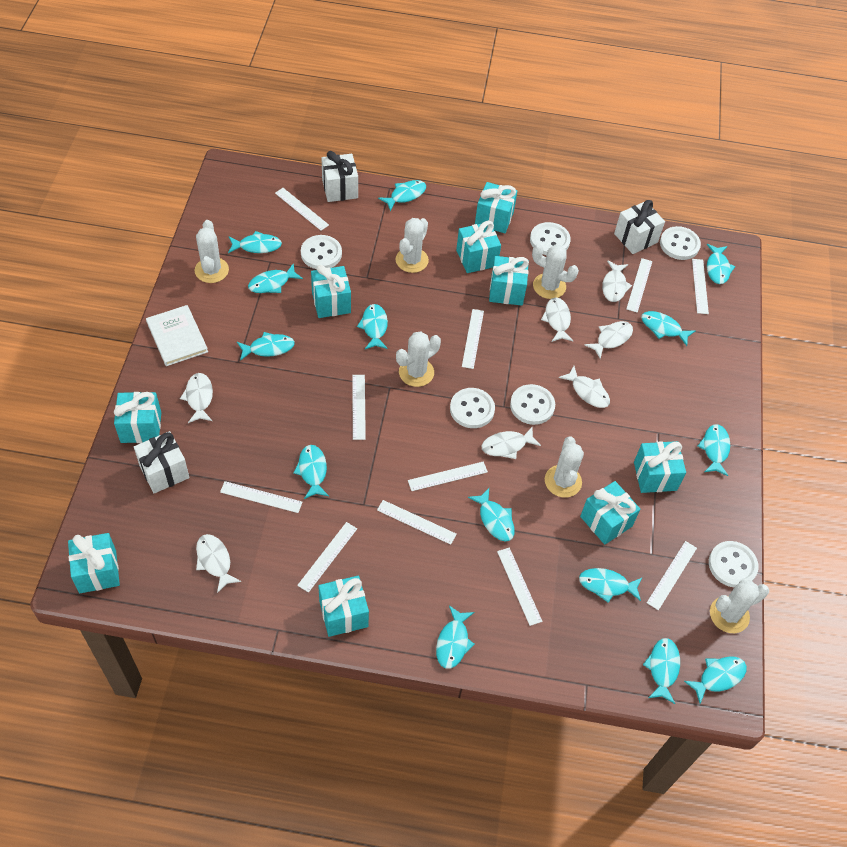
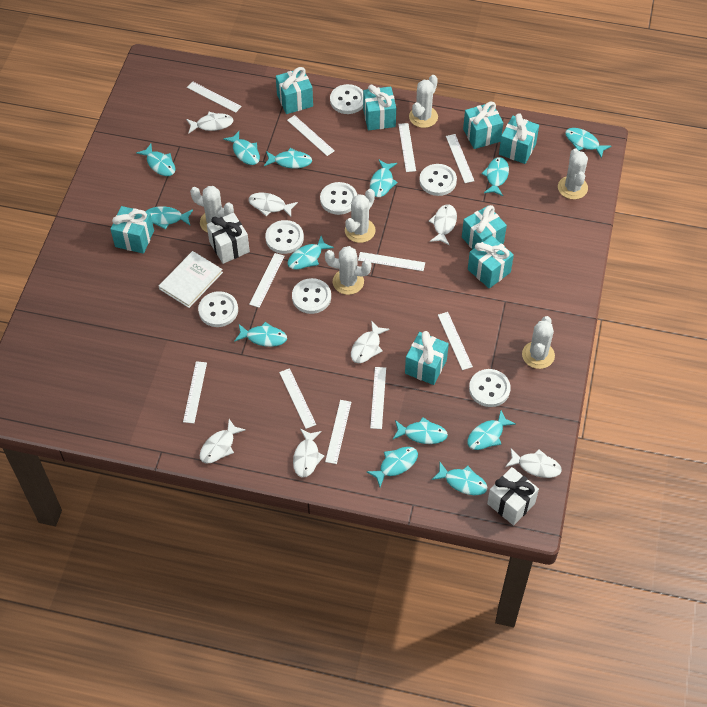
turquoise fish: [228,231,282,253] [237,332,295,361] [248,263,303,293] [293,445,329,499] [357,304,388,349] [378,180,426,211] [436,606,475,669] [468,488,515,542] [579,568,642,603] [641,311,695,346] [643,638,680,704] [684,656,747,704] [698,424,730,476] [707,244,735,284] = 14 -> [136,144,176,176] [146,206,193,229] [223,131,260,165] [234,322,287,347] [264,148,312,168] [287,236,334,270] [367,447,418,487] [370,159,398,197] [393,417,448,444] [431,462,487,495] [467,411,516,450] [481,157,509,196] [565,128,611,158] = 13
turquoise gift: [68,533,120,593] [114,392,161,443] [311,265,351,318] [318,576,369,637] [456,221,501,273] [475,182,517,233] [489,256,529,306] [580,481,640,545] [634,441,686,493] = 9 -> [110,206,154,254] [276,67,313,114] [363,84,396,131] [405,331,449,385] [462,205,507,250] [463,101,503,149] [468,236,514,288] [499,113,539,164] = 8
white button: [301,235,342,269] [450,388,495,428] [510,384,555,425] [530,222,571,255] [660,226,701,260] [709,541,759,587] = 6 -> [198,291,238,327] [265,220,304,254] [292,278,331,314] [320,182,357,215] [330,84,363,114] [419,164,457,196] [469,369,511,407] = 7
white gift: [134,431,189,493] [322,151,358,202] [614,200,665,254] = 3 -> [207,213,250,264] [487,467,539,525] = 2

